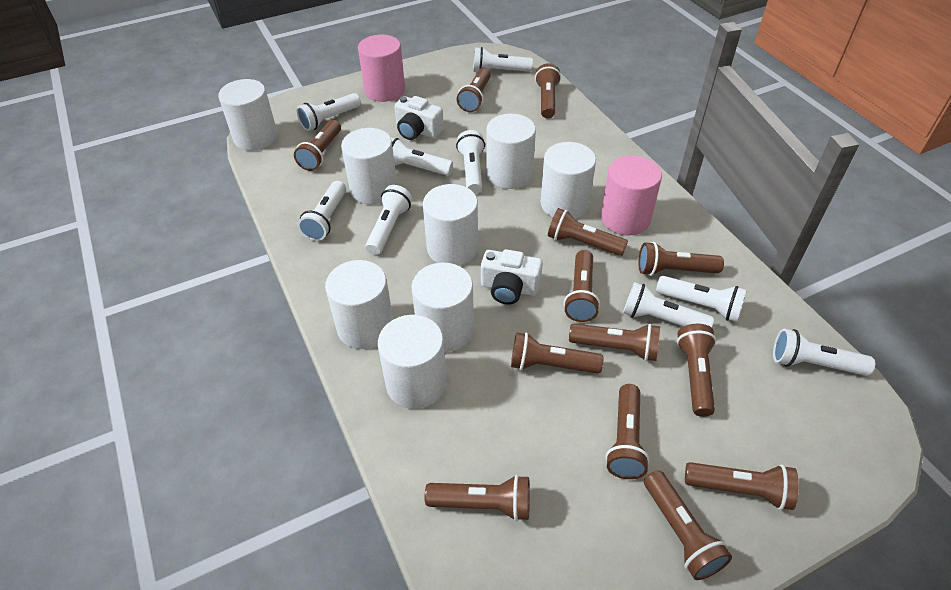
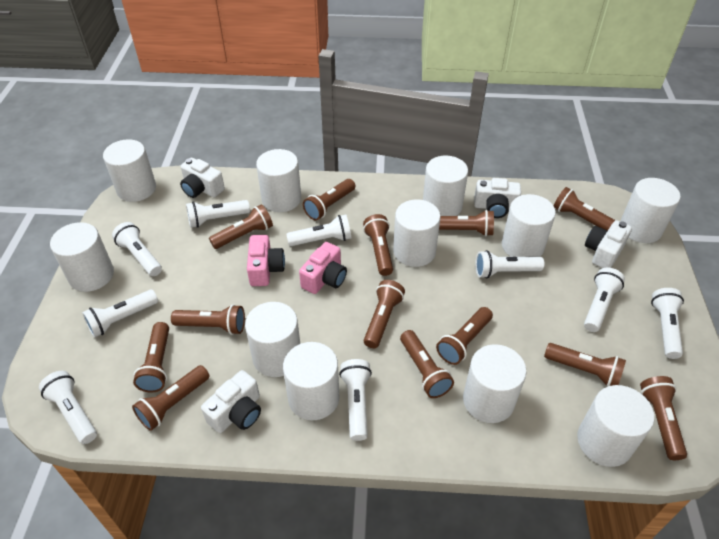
pink camera: none = 0 -> [247,235,285,286] [299,242,347,294] = 2
pink cylinder: [358,35,405,102] [601,155,662,235] = 2 -> none = 0
white camera: [394,96,444,140] [481,249,543,305] = 2 -> [180,158,225,198] [201,370,261,433] [474,178,521,218] [585,220,632,268] = 4
white cylinder: [218,79,277,150] [325,260,393,349] [341,128,397,204] [378,315,447,409] [411,263,474,352] [423,184,478,266] [486,114,536,189] [541,142,596,219] = 8 -> [50,222,114,292] [103,139,156,202] [245,302,300,377] [256,149,301,212] [283,342,340,420] [393,199,441,267] [423,155,468,216] [463,344,527,423] [502,194,556,257] [577,385,654,467] [620,178,681,243] = 11

